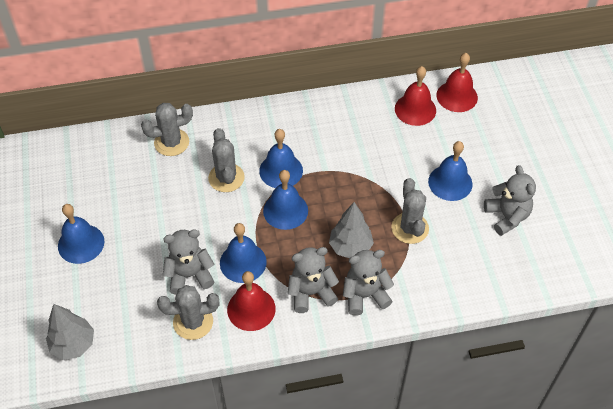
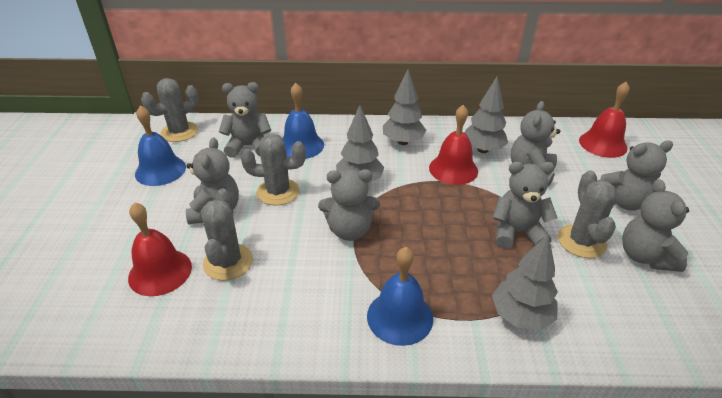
blue bell: [58,204,104,264] [220,223,267,283] [259,129,303,188] [263,170,308,230] [428,141,473,201] = 5 -> [135,106,186,186] [283,83,324,159] [367,247,433,346] = 3
grey teddy bear: [163,229,214,295] [288,247,339,313] [343,250,394,316] [484,165,536,236] = 4 -> [186,137,239,224] [219,82,271,158] [318,169,380,241] [493,162,557,249] [511,101,560,186] [600,140,673,211] [622,179,689,272] = 7
grey tree: [46,304,94,360] [329,202,374,258] = 2 -> [336,105,384,183] [383,70,426,145] [465,77,508,153] [492,233,558,330] = 4

